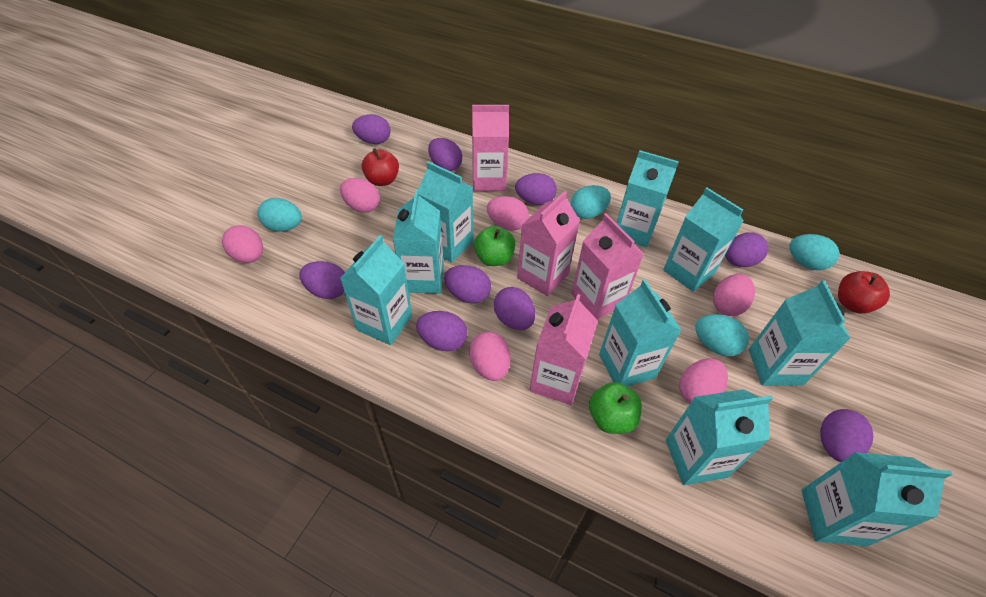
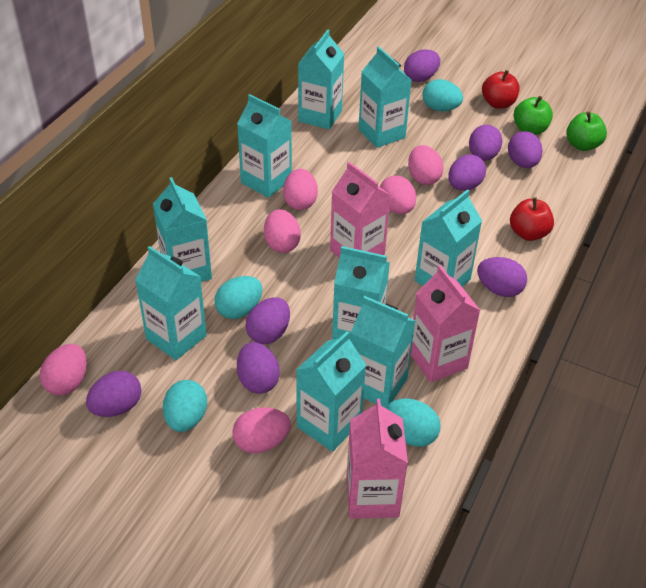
pink carton: [472,105,509,191] [517,191,580,296] [529,294,598,405] [571,213,644,319] = 4 -> [330,162,391,258] [346,399,408,519] [411,265,481,383] = 3
purple egg: [299,261,345,299] [352,114,391,144] [416,311,467,351] [428,138,462,171] [444,265,491,304] [494,287,535,330] [515,173,557,205] [725,233,768,267] [820,409,873,462] = 9 -> [86,371,141,417] [237,342,280,394] [246,297,290,344] [404,49,440,82] [448,154,486,191] [469,125,503,161] [477,257,527,297] [508,131,543,168] = 8

